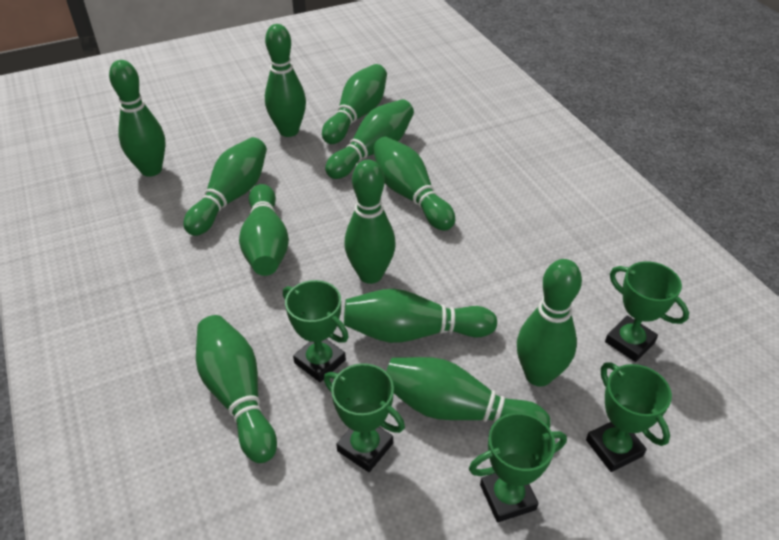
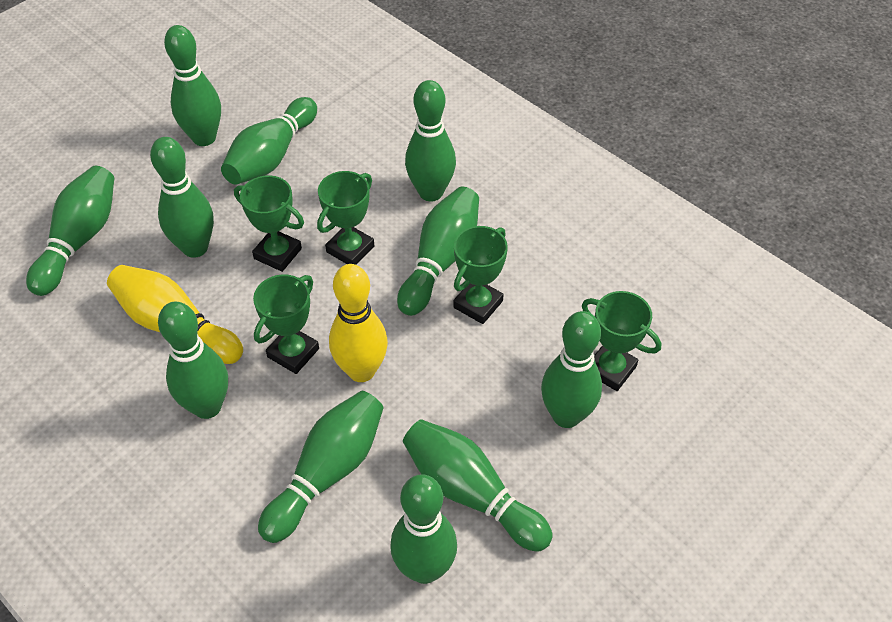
green bowling pin: [109,60,166,177] [183,137,267,236] [196,315,277,463] [239,184,289,276] [265,24,306,137] [322,64,387,144] [325,99,414,179] [344,160,396,284] [344,289,497,343] [373,137,455,231] [386,357,551,428] [517,259,582,387] = 12 -> [26,166,114,296] [150,137,214,258] [158,302,228,419] [164,25,221,146] [221,97,317,185] [258,391,384,543] [390,474,457,584] [397,187,479,316] [403,419,553,552] [405,80,456,201] [541,311,602,428] = 11
yellow bowling pin: none = 0 -> [107,265,243,364] [329,264,388,382] = 2

